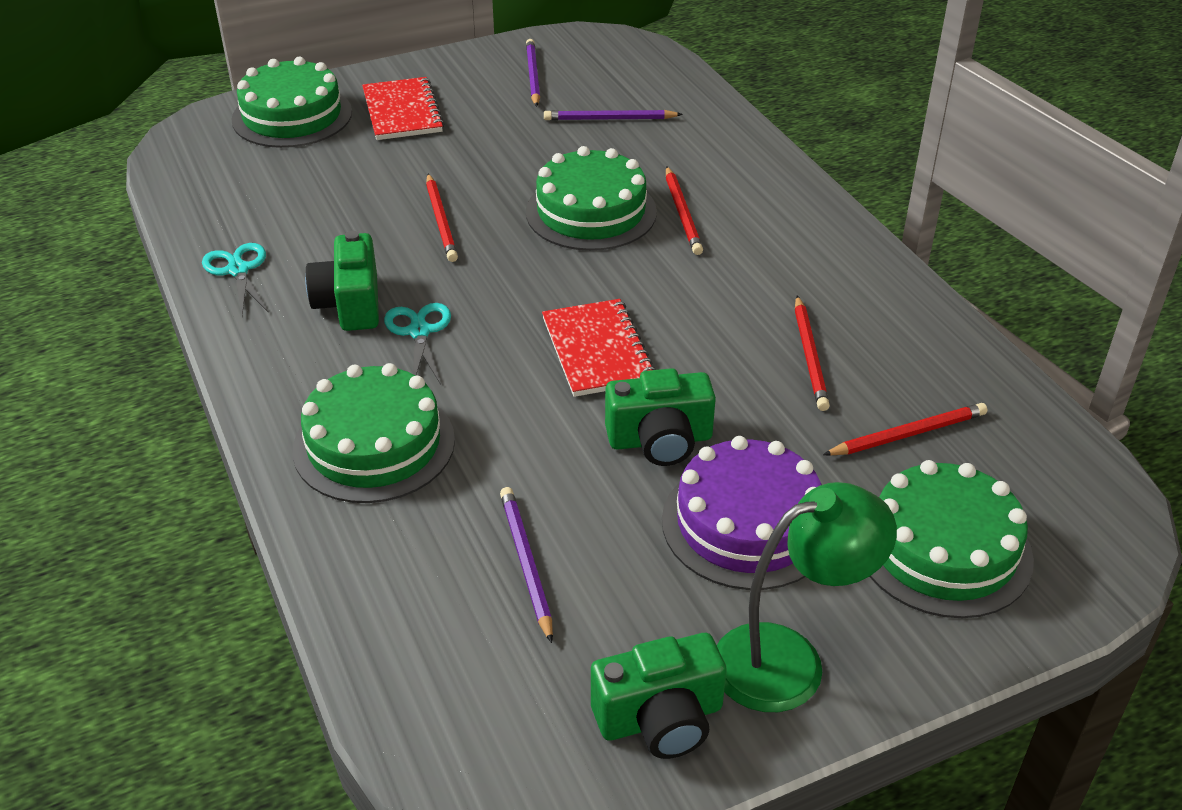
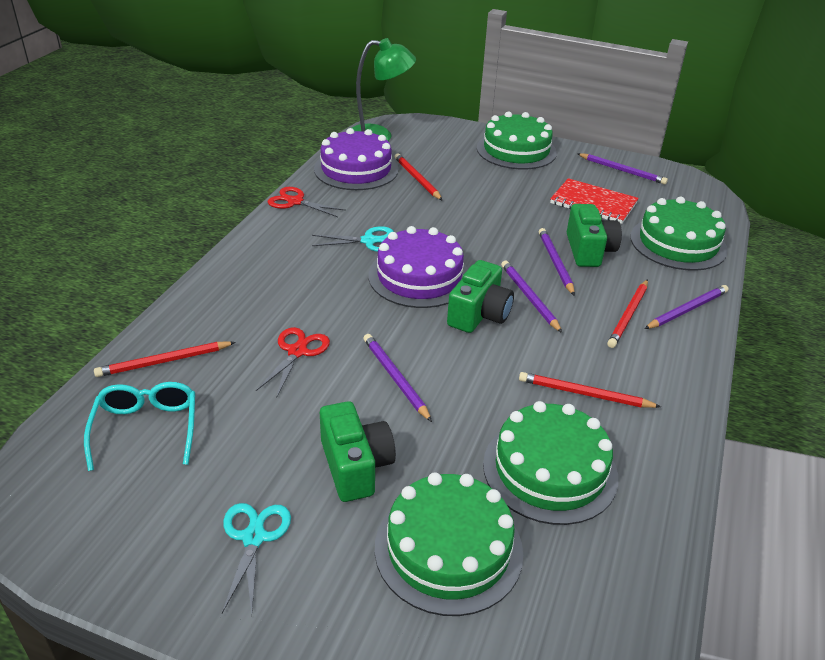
purple cake: [662,436,822,590] = 1 -> [314,128,398,190] [369,226,468,308] = 2
purple pencil: [500,487,553,643] [526,39,540,107] [544,110,683,121] = 3 -> [363,334,432,422] [501,261,562,333] [539,228,575,296] [577,153,668,185] [644,285,728,329] = 5
red notebook: [362,77,444,140] [542,299,656,397] = 2 -> [550,178,639,224] = 1
red scissors: none = 0 -> [256,327,330,396] [268,187,346,217] = 2
turquoise glasses: none = 0 -> [84,382,195,471] = 1

